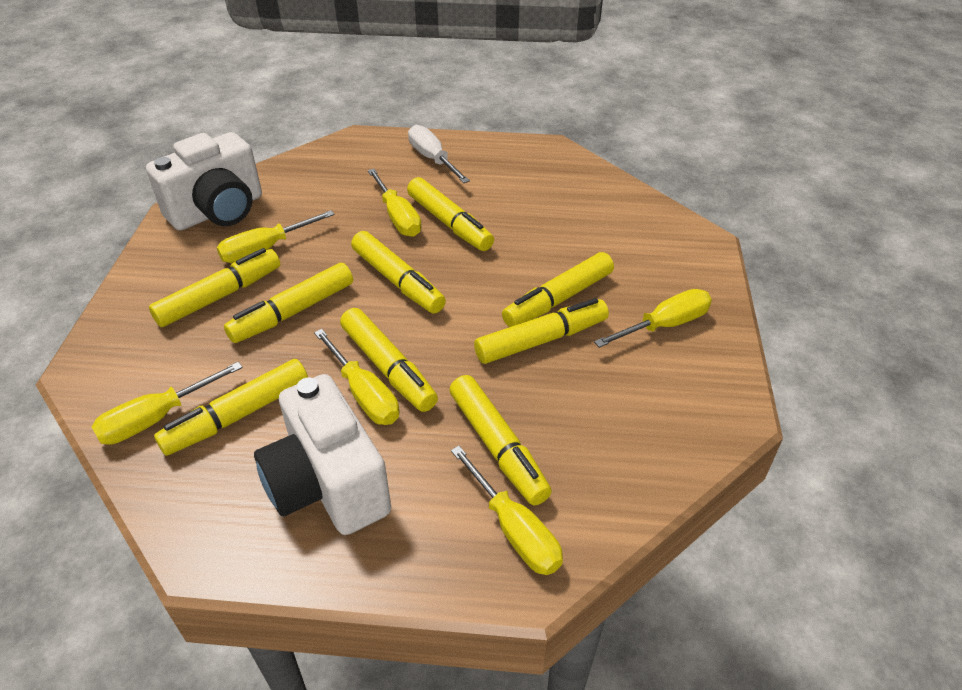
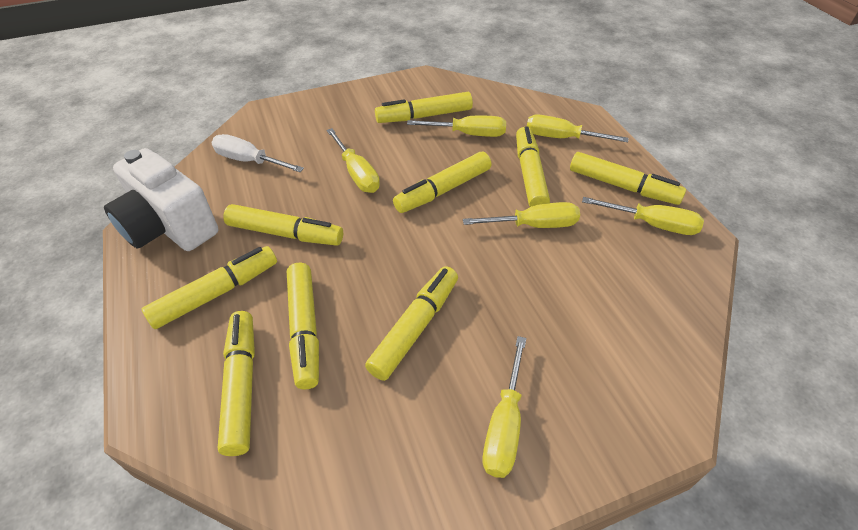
white camera: [146,132,262,231] [254,374,391,535] = 2 -> [104,148,218,251] = 1

